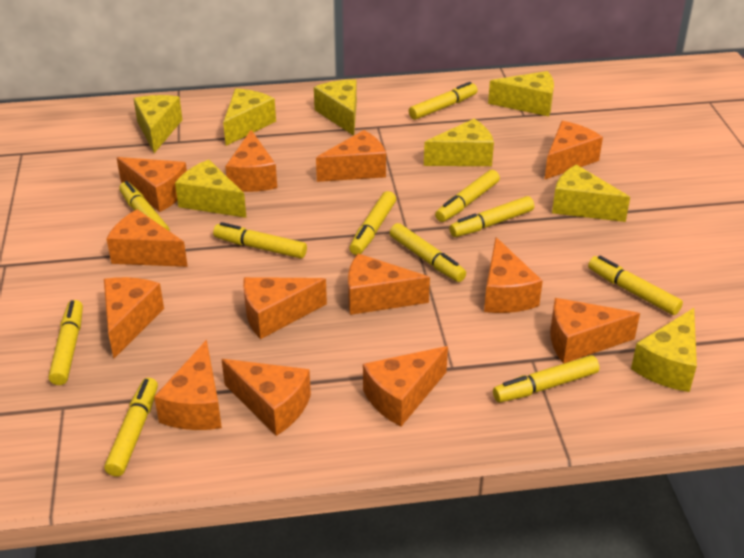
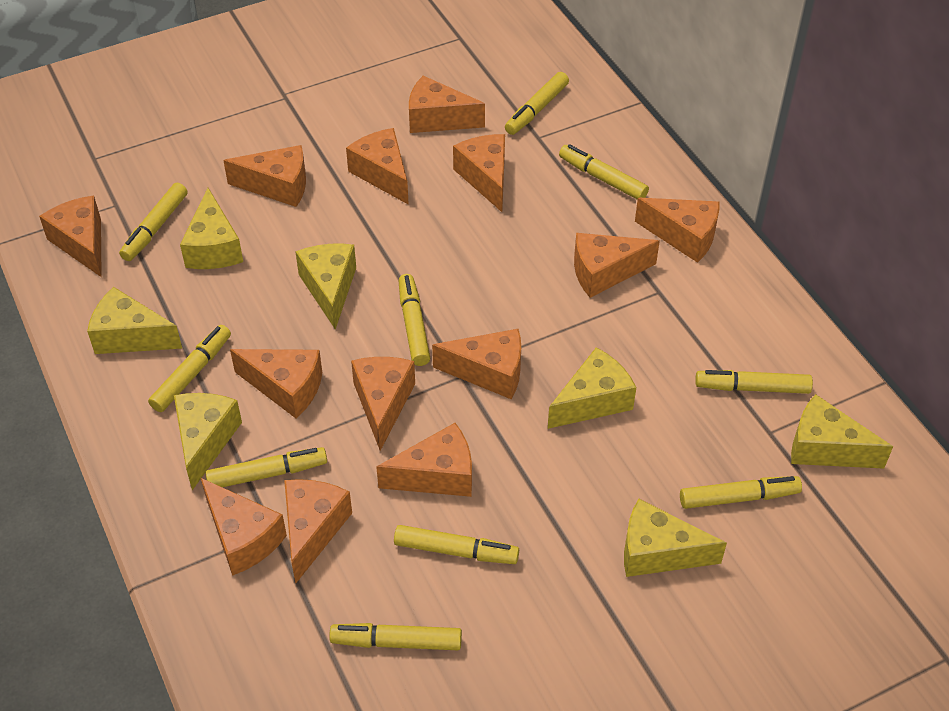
yellow cheese: [133,95,182,153] [175,160,247,218] [223,89,276,146] [314,79,357,136] [424,119,494,166] [488,71,554,116] [552,164,630,222] [631,308,697,392] = 8 -> [87,287,182,354] [174,393,242,490] [180,188,243,269] [295,244,356,329] [548,347,636,429] [624,499,727,577] [791,394,893,469] = 7
yellow marker: [48,300,83,385] [104,378,158,477] [119,181,170,231] [213,222,307,259] [349,191,396,255] [390,223,466,282] [409,82,477,120] [435,170,500,222] [449,196,534,237] [493,355,599,403] [588,255,683,315] = 11 -> [119,183,188,261] [148,325,231,412] [205,447,327,487] [329,623,462,650] [394,525,519,564] [399,274,430,366] [505,72,569,135] [559,144,649,200] [680,476,802,509] [695,370,813,394] = 10

